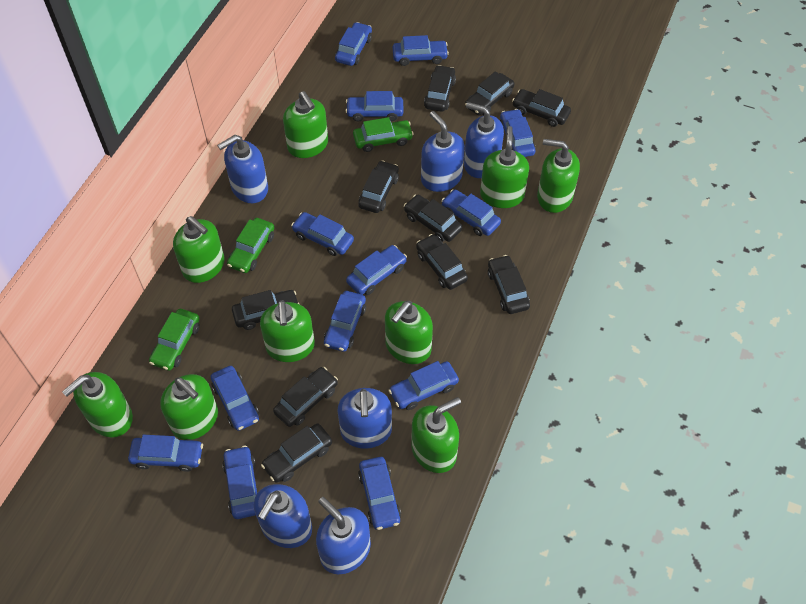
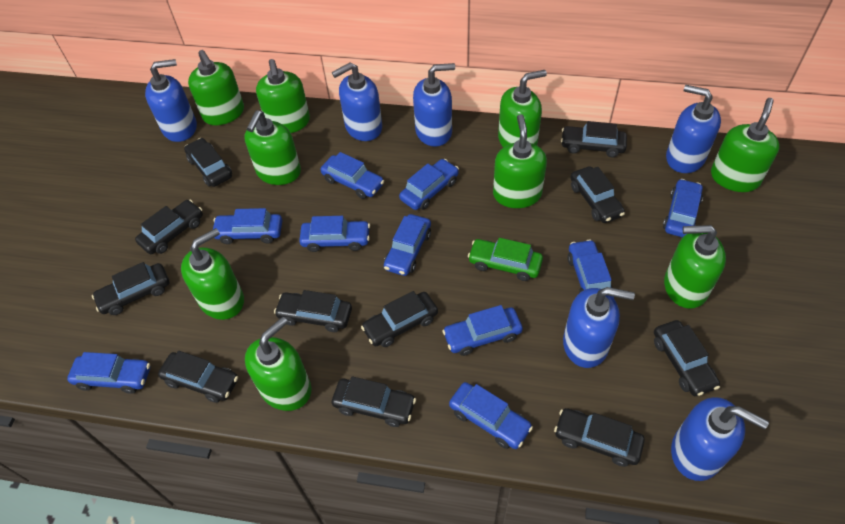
black car: [232,290,299,330] [261,424,332,483] [273,367,338,427] [358,160,399,213] [404,195,462,242] [416,234,468,290] [424,65,456,112] [465,71,514,116] [488,255,530,314] [512,89,571,127] = 10 -> [92,262,169,315] [135,200,203,254] [158,351,238,403] [184,138,232,187] [274,290,352,332] [332,376,416,427] [361,291,438,347] [554,408,645,467] [561,121,627,157] [570,166,625,223] [654,320,720,396] = 11
blue car: [128,435,203,472] [211,366,259,431] [222,446,257,519] [291,212,354,256] [324,291,366,352] [335,22,372,66] [345,91,403,121] [346,245,407,295] [358,457,401,530] [388,361,459,410] [392,35,449,66] [441,189,501,236] [500,109,535,157] = 13 -> [67,352,150,394] [213,208,282,244] [299,216,370,252] [320,152,384,199] [384,214,431,276] [399,159,459,210] [442,305,523,356] [449,382,533,449] [567,239,614,298] [663,179,703,237] = 10
green car: [149,309,200,371] [227,218,275,273] [353,117,414,152] = 3 -> [468,238,543,281] = 1

